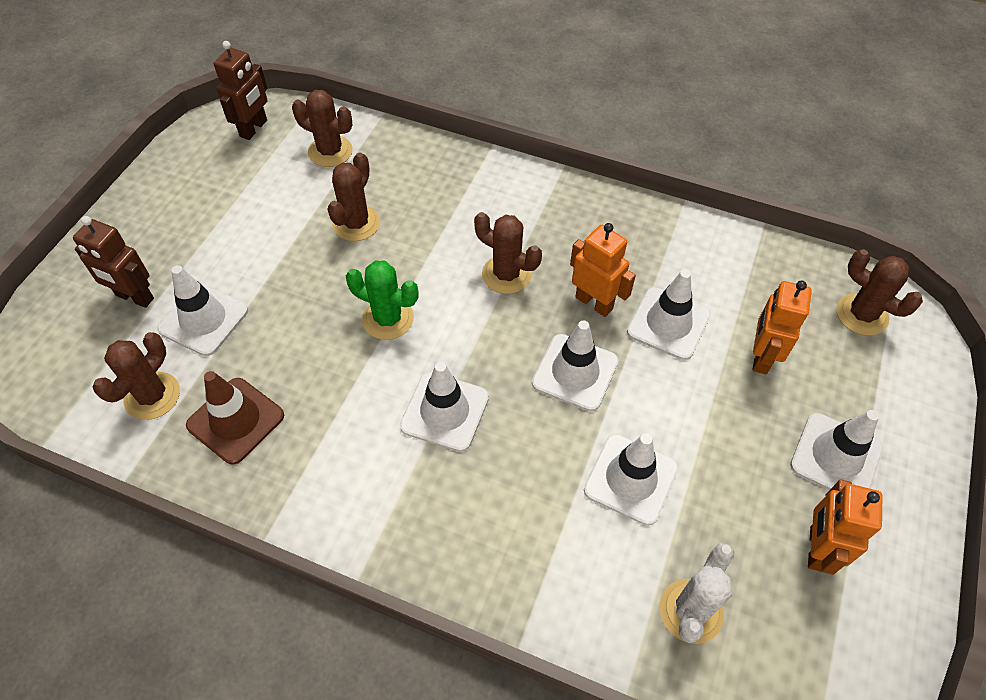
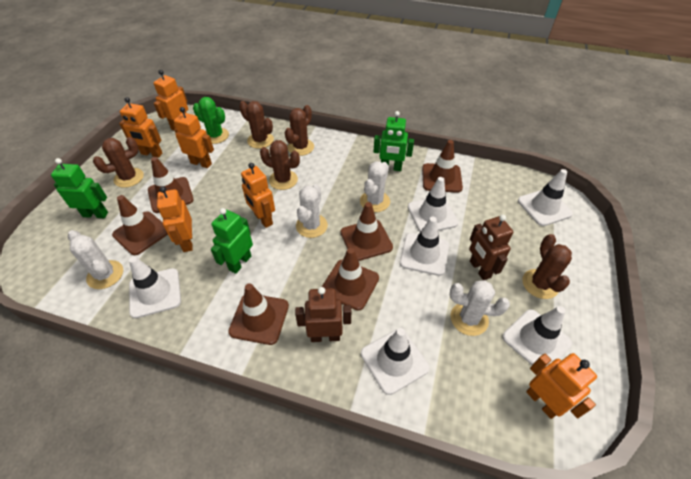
brown traffic cone: [186,371,284,465] = 1 -> [112,195,168,255] [148,157,194,213] [228,283,289,345] [322,248,379,310] [341,202,393,261] [422,140,463,193] = 6
green robot: none = 0 -> [51,158,108,218] [211,208,253,274] [373,111,414,171] = 3
orange robot: [570,223,636,317] [752,280,812,374] [808,479,882,575] = 3 -> [119,97,162,158] [153,70,188,130] [157,186,193,252] [174,107,214,168] [241,163,275,228] [526,353,597,419] = 6
white cactus: [660,543,734,644] = 1 -> [68,230,123,289] [296,184,328,238] [360,161,390,212] [450,280,510,336] = 4

